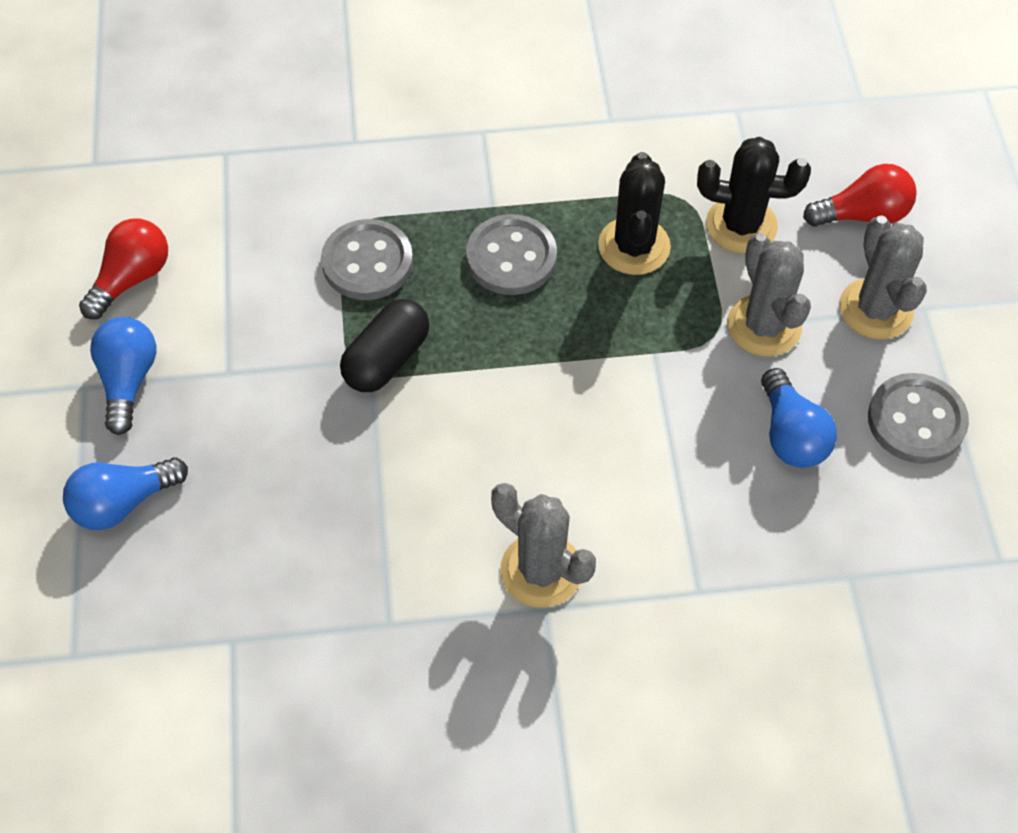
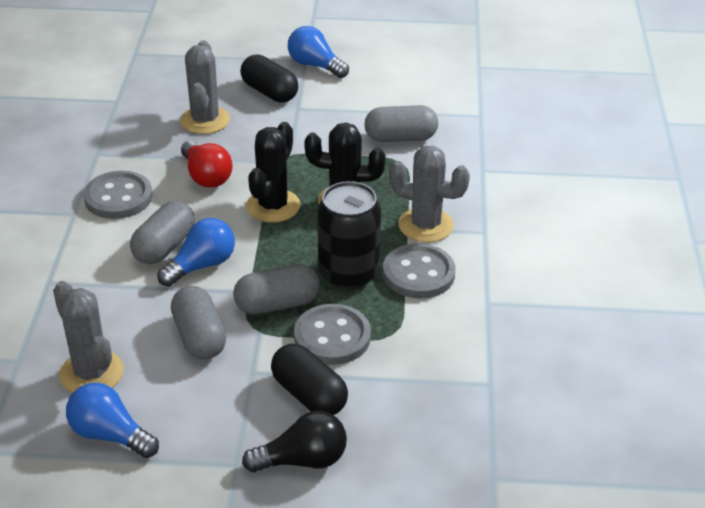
black can: none = 0 -> [317,181,381,290] = 1
black capsule: [340,299,429,392] = 1 -> [240,54,298,103] [271,344,348,415] = 2
black light bulb: none = 0 -> [242,411,347,472] = 1
grey capsule: none = 0 -> [130,201,195,264] [171,286,226,360] [233,264,320,314] [364,105,438,142] = 4
red light bulb: [79,219,168,319] [803,164,917,227] = 2 -> [181,141,233,188] = 1

